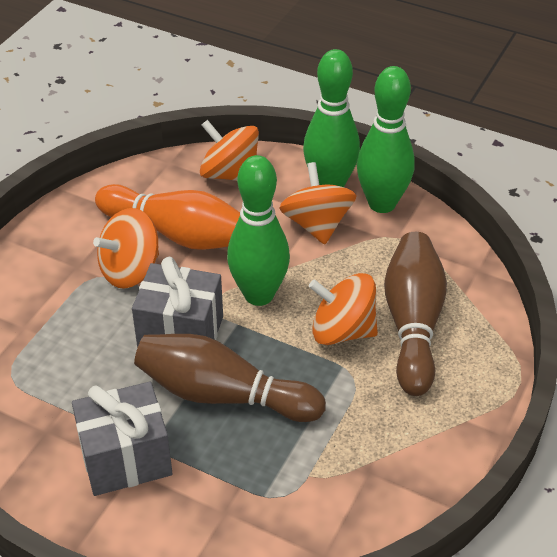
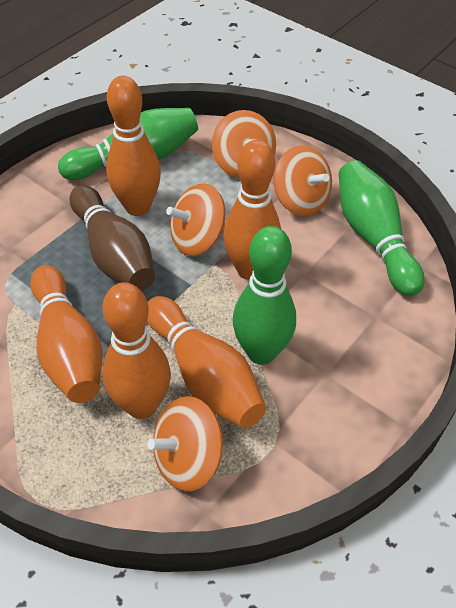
brown bowling pin: [134,334,326,422] [384,232,447,396] = 2 -> [70,185,155,291] = 1
grey gift: [72,382,172,496] [132,257,223,348] = 2 -> none = 0
orange bowling pin: [95,184,240,250] = 1 -> [30,265,102,403] [102,282,171,419] [106,76,161,216] [147,296,266,428] [223,140,281,280] = 5

